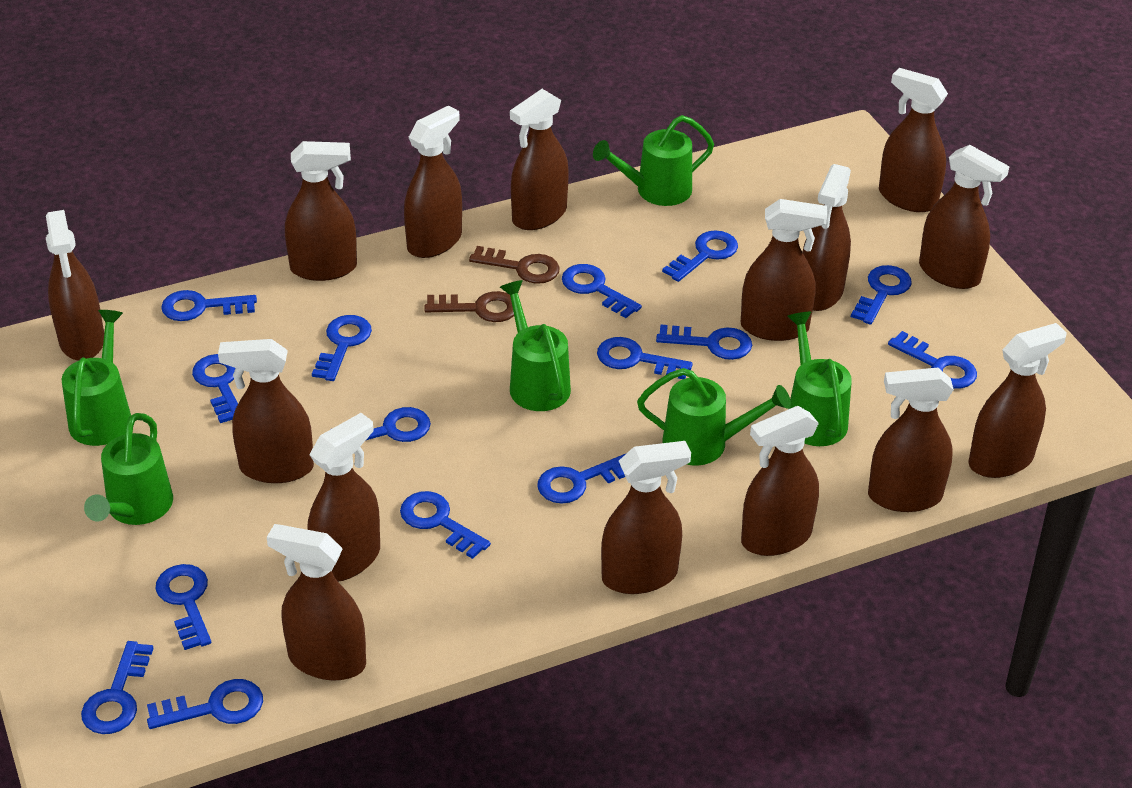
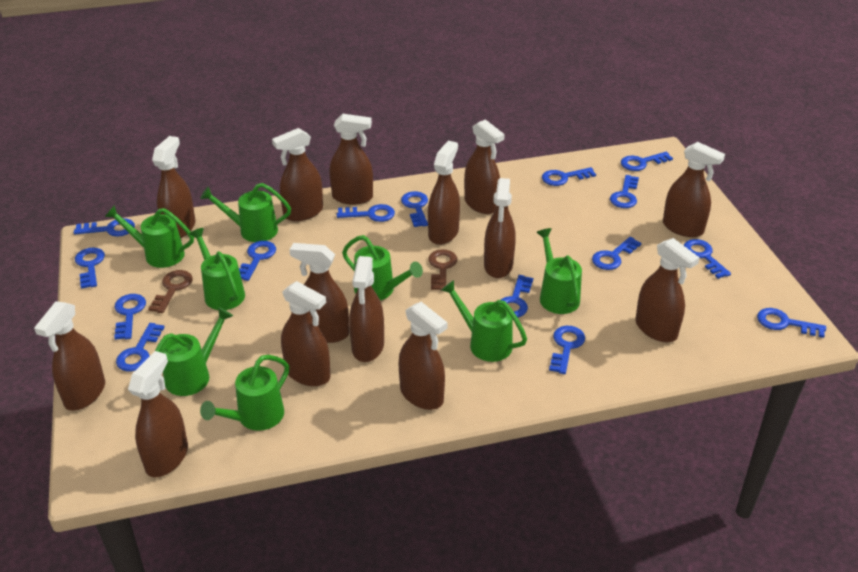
brown spray bottle: [46,210,104,361] [218,339,314,483] [267,524,366,681] [285,141,357,281] [307,413,380,582] [404,105,462,258] [510,89,569,230] [601,441,691,594] [741,199,827,341] [741,406,819,556] [803,164,851,311] [868,368,954,512] [879,68,948,212] [919,145,1010,289] [968,323,1067,478] = 15 -> [34,301,105,411] [128,351,188,477] [152,136,196,238] [272,128,323,221] [281,281,331,386] [289,243,349,343] [330,114,373,205] [349,256,384,362] [399,302,447,410] [428,141,460,245] [464,119,505,214] [484,178,516,278] [635,238,700,342] [663,142,725,237] = 14
green watering can: [62,310,131,446] [84,413,173,525] [500,280,571,411] [593,115,714,206] [637,368,791,466] [788,312,852,446] = 6 -> [105,205,194,268] [155,307,233,396] [189,228,245,310] [200,183,291,242] [200,355,289,431] [342,235,423,300] [441,280,527,362] [536,228,582,314] = 8

